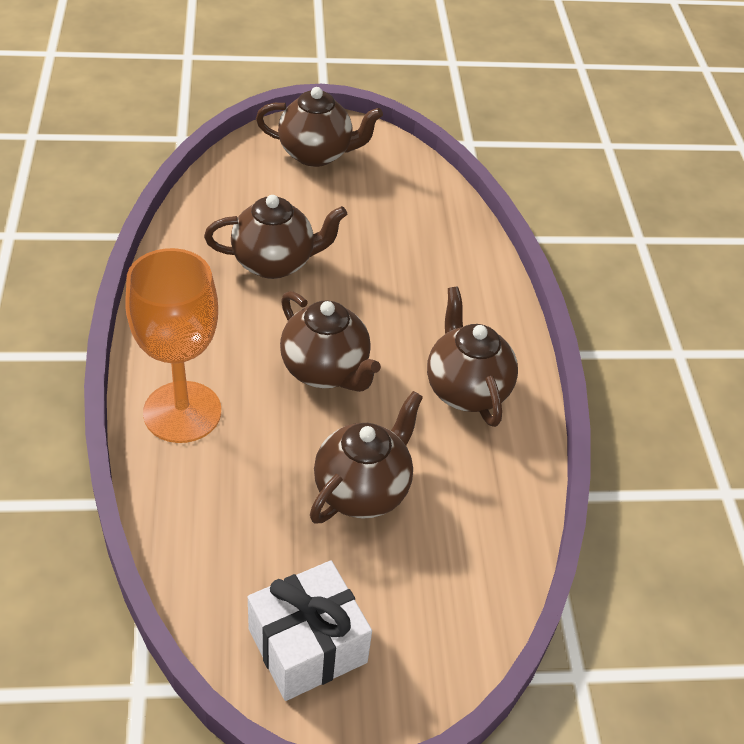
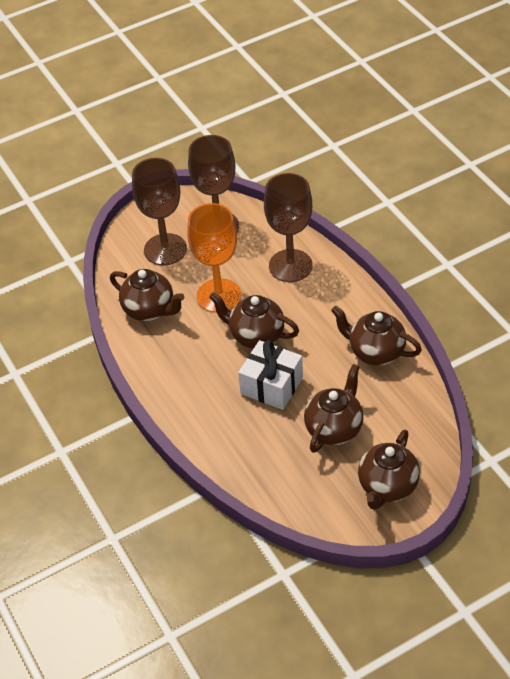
brown goblet: none = 0 -> [132,158,187,266] [188,135,239,232] [264,173,313,282] = 3

